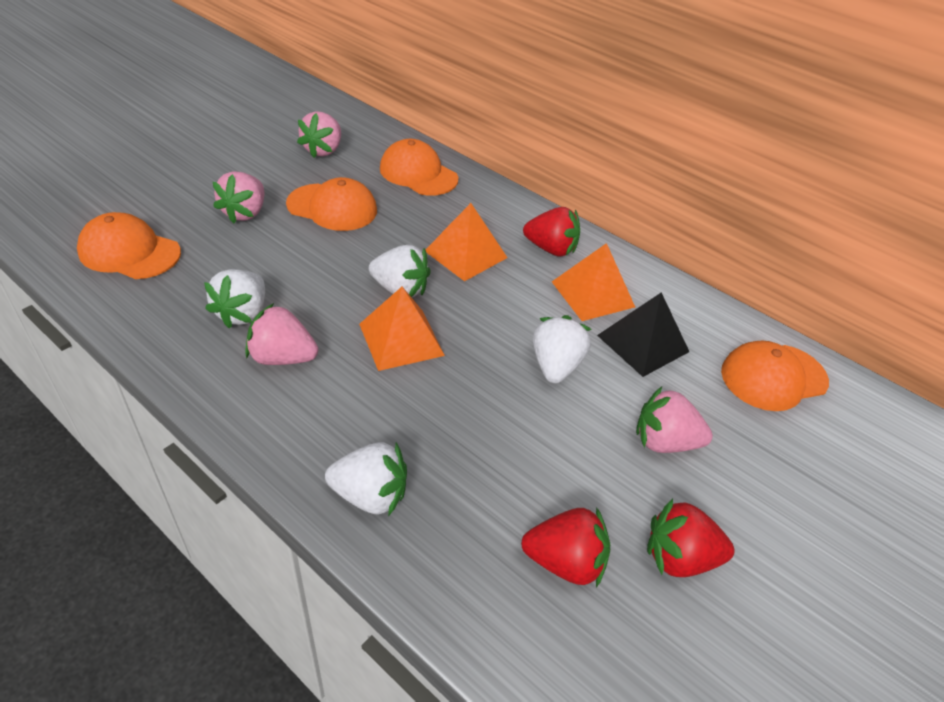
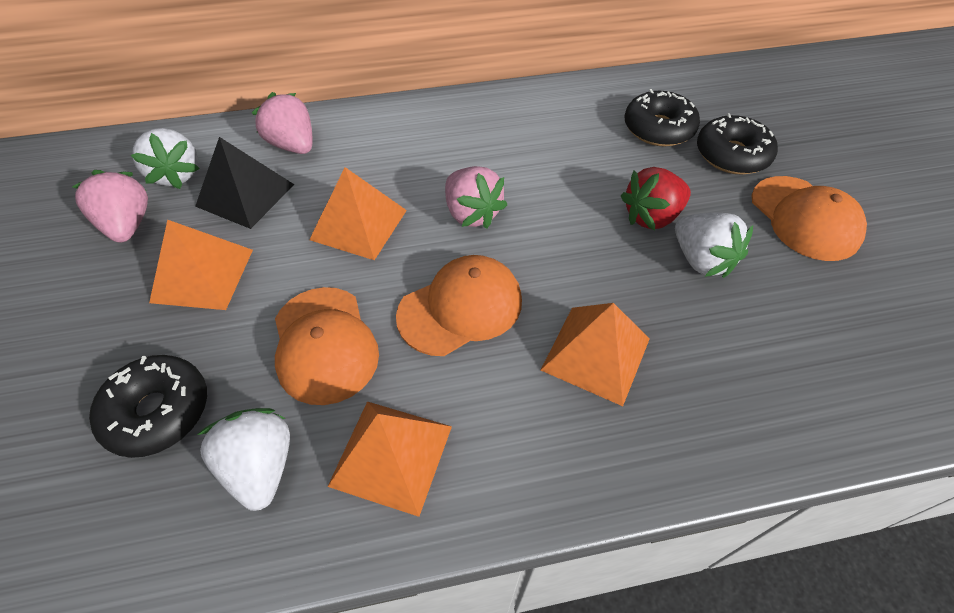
black donut: none = 0 -> [89,355,207,458] [625,89,700,147] [697,113,778,174] = 3
orange cap: [77,212,181,279] [286,177,377,231] [380,139,458,196] [721,340,829,411] = 4 -> [275,287,379,405] [396,255,522,356] [751,176,867,261] = 3
orange pyramid: [359,287,445,371] [426,203,507,281] [552,243,635,321] = 3 -> [149,220,253,310] [309,167,407,260] [327,401,452,517] [541,303,650,406] = 4
pink strawberry: [213,172,264,223] [245,303,318,365] [297,111,341,158] [636,387,713,453] = 4 -> [73,170,148,242] [252,92,313,154] [445,166,507,229] = 3
red strawberry: [521,507,610,588] [523,207,580,257] [647,498,735,577] = 3 -> [621,167,691,230] = 1
white strawberry: [204,269,265,328] [325,442,407,517] [369,245,431,297] [533,315,591,384] = 4 -> [131,128,200,189] [197,408,290,511] [675,213,753,278] = 3

